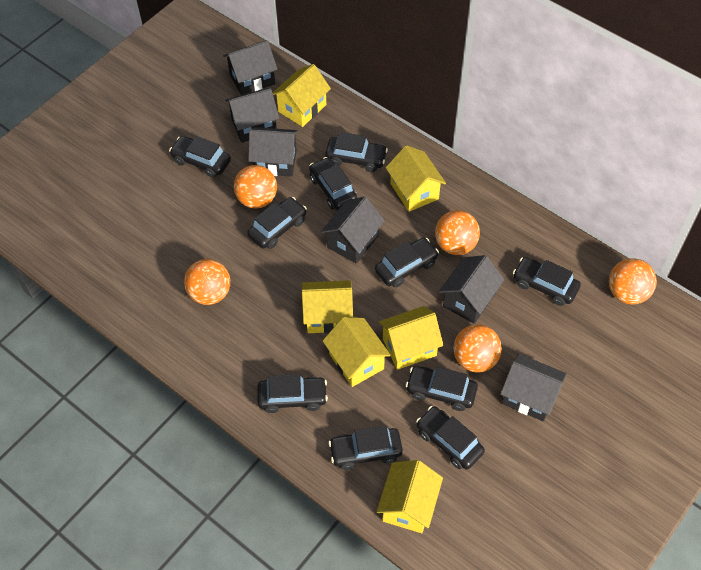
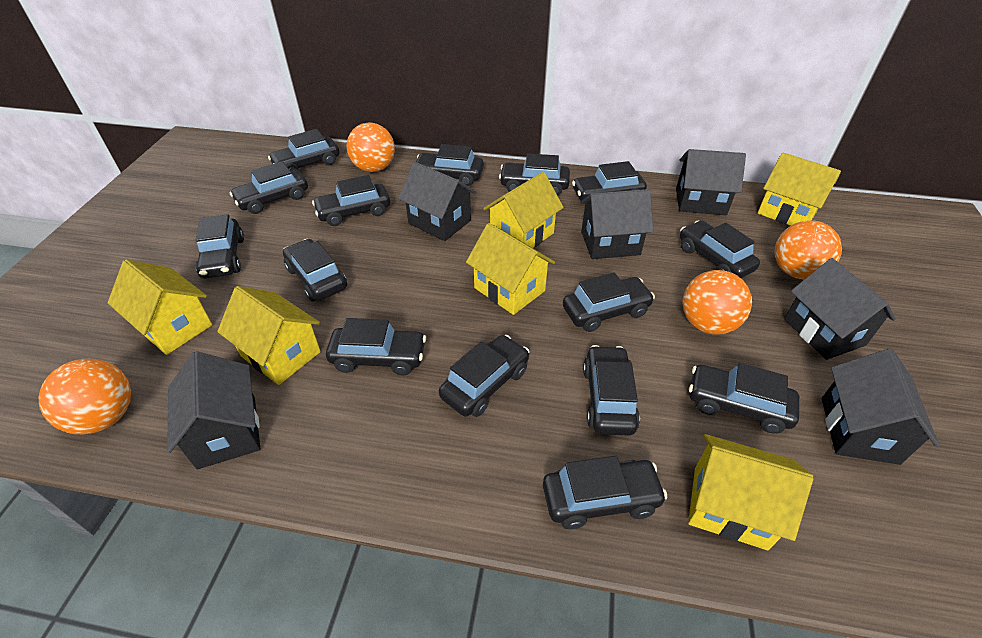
black car: [169,136,231,178] [247,197,307,249] [257,374,328,413] [309,157,357,210] [325,132,388,172] [328,425,403,470] [375,238,439,288] [405,366,478,411] [416,406,485,470] [513,257,581,306] = 10 -> [196,214,244,279] [230,161,308,214] [268,129,339,170] [283,239,347,302] [312,175,390,226] [326,318,426,376] [416,144,484,186] [439,335,529,417] [499,154,570,195] [543,456,668,529] [563,272,655,332] [572,161,647,201] [583,345,640,436] [680,220,760,278] [689,363,799,434] = 15
orange ball: [184,259,230,305] [234,165,277,208] [435,210,480,255] [453,324,502,373] [609,258,657,305] = 5 -> [39,359,131,434] [346,123,395,172] [682,270,752,335] [774,220,842,279] = 4

